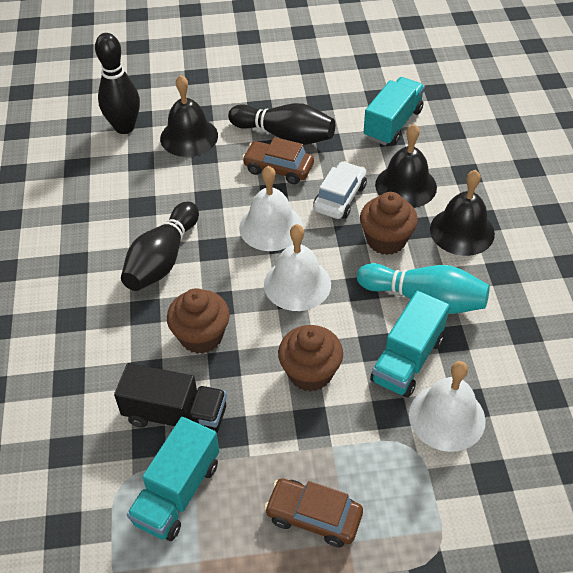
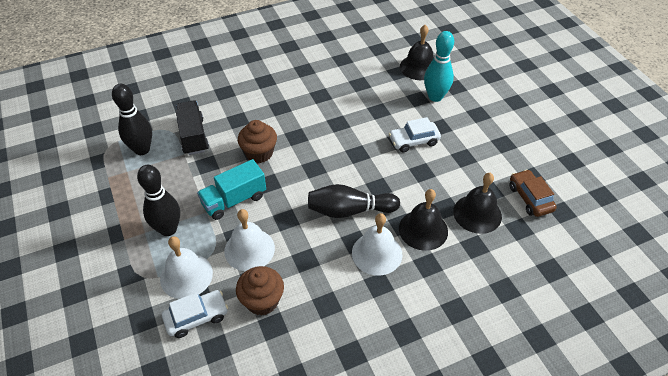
brown car: [242,137,314,184] [264,478,363,547] = 2 -> [509,169,557,217] = 1
brown cupcake: [167,288,230,354] [278,325,343,392] [360,192,418,255] = 3 -> [236,266,284,316] [238,120,277,163] = 2
turquoise truck: [127,417,219,541] [364,77,425,145] [370,291,450,398] = 3 -> [197,159,266,220] = 1
white car: [313,161,367,219] = 1 -> [162,290,228,338] [389,117,441,152] = 2

